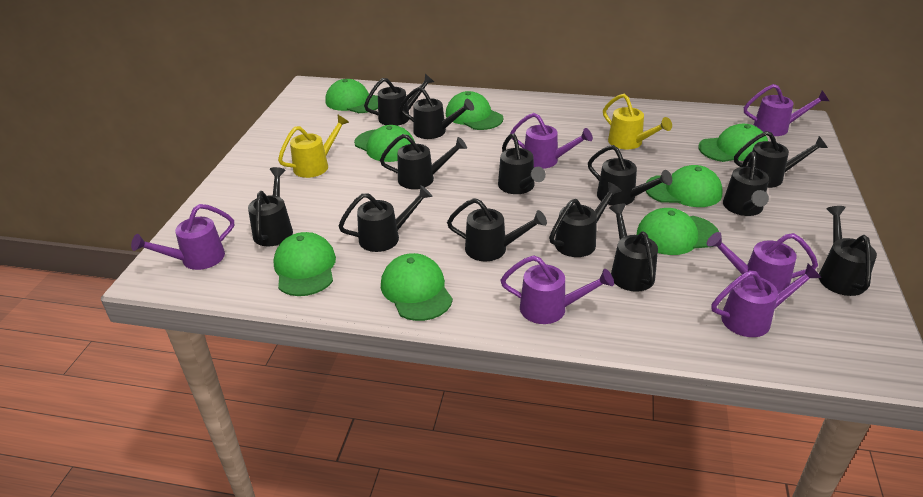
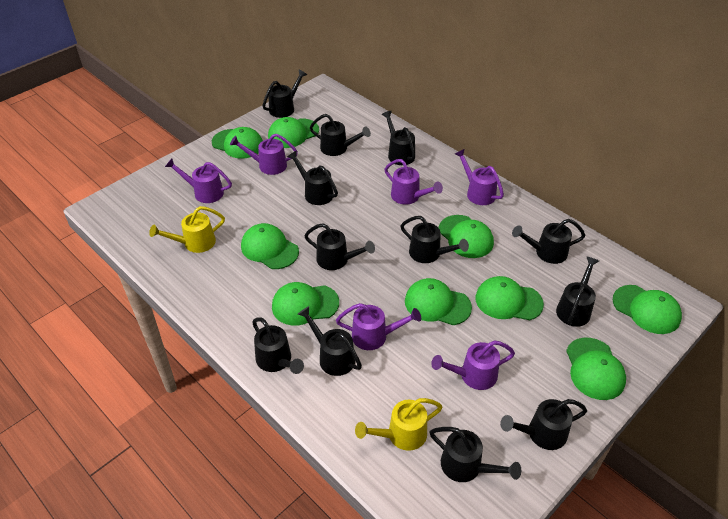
black watering can: [248,167,293,247] [338,185,432,252] [364,74,434,126] [380,134,467,189] [400,87,474,139] [447,198,547,261] [498,134,546,194] [549,182,622,257] [588,145,672,206] [609,204,658,292] [723,152,769,216] [734,131,828,188] [819,206,877,296] = 13 -> [252,317,304,374] [262,70,307,118] [287,151,338,205] [298,306,362,376] [304,223,375,270] [310,114,371,156] [382,111,415,165] [400,216,469,263] [429,427,521,482] [500,399,587,450] [512,219,585,264] [556,257,599,327] = 12
green cap: [273,232,336,296] [326,79,378,113] [354,125,415,162] [381,253,453,321] [446,91,503,130] [637,208,719,255] [646,165,723,207] [698,124,768,162] = 8 -> [212,127,263,159] [241,223,299,269] [268,117,319,148] [272,282,339,326] [405,278,472,325] [439,215,494,258] [475,276,544,320] [566,338,626,400] [613,285,682,334] = 9

